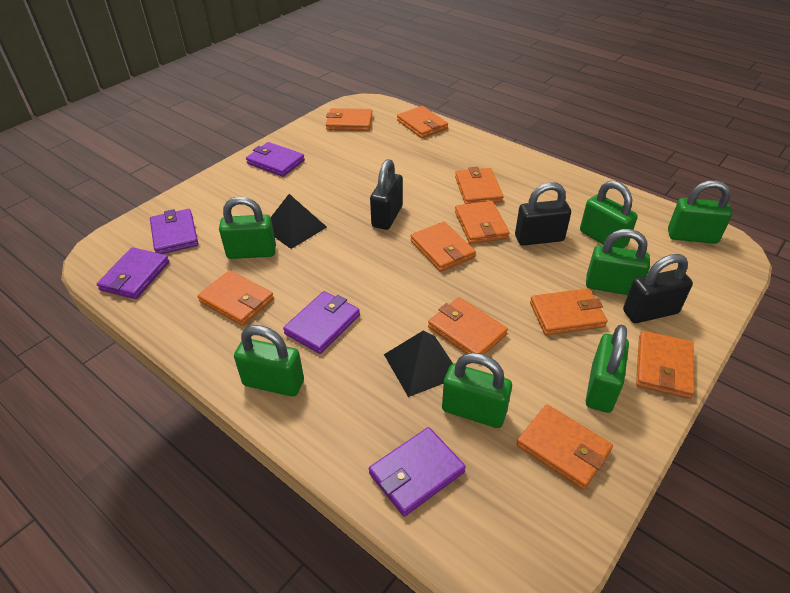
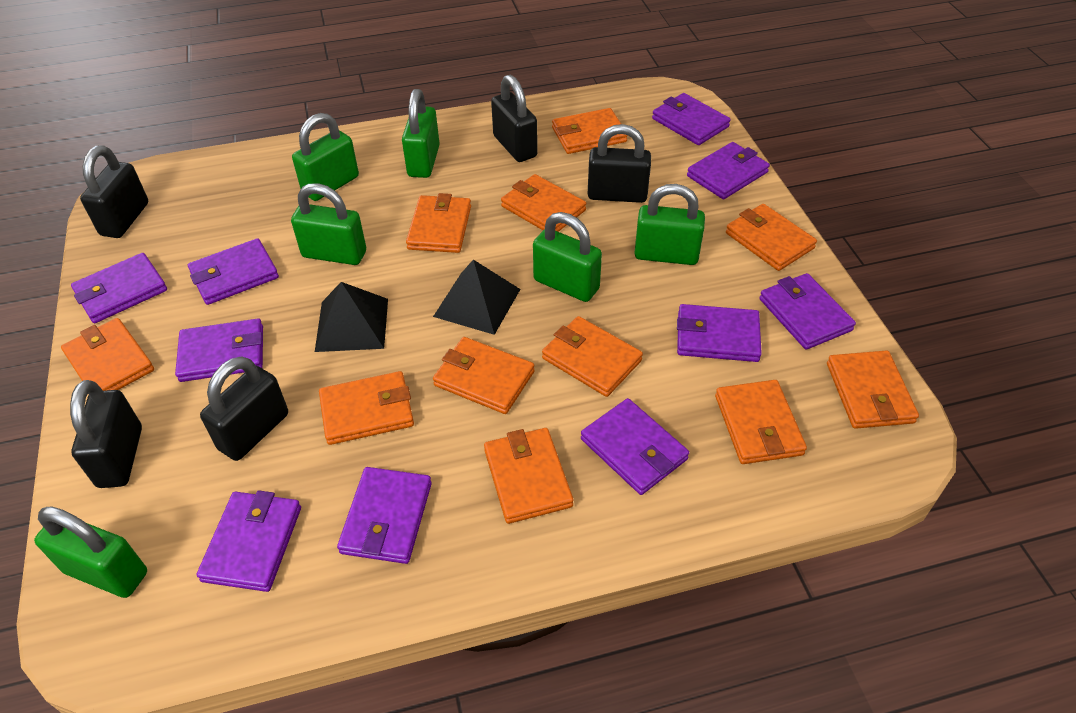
black padlock: [370,159,403,230] [515,182,571,246] [623,254,693,323] = 3 -> [70,380,142,488] [80,145,148,238] [200,356,288,461] [491,75,538,162] [588,124,651,203] = 5
green padlock: [219,196,276,259] [234,325,304,397] [442,353,512,428] [580,180,638,248] [586,229,650,295] [586,325,629,413] [668,180,732,244] = 7 -> [34,507,147,598] [291,183,366,265] [292,113,359,201] [402,89,440,178] [533,212,602,302] [634,184,705,265] = 6
orange wallet: [197,270,274,326] [326,108,373,131] [397,106,448,138] [410,222,476,272] [428,297,508,355] [455,167,503,204] [455,201,510,244] [516,404,613,490] [530,288,608,335] [636,331,695,399] = 10 -> [61,318,154,391] [319,371,414,445] [406,193,471,253] [433,337,535,414] [484,428,573,524] [501,174,586,232] [542,316,643,397] [552,108,628,154] [715,380,807,464] [726,204,817,271] [827,350,919,429] = 11
purple wallet: [97,247,169,299] [150,209,198,254] [246,142,305,177] [283,291,360,354] [369,427,466,517] = 5 -> [71,253,167,323] [175,319,263,382] [188,238,279,305] [197,490,301,592] [337,467,432,564] [581,398,689,495] [652,93,731,145] [677,304,762,362] [687,142,770,199] [759,273,856,350] = 10

